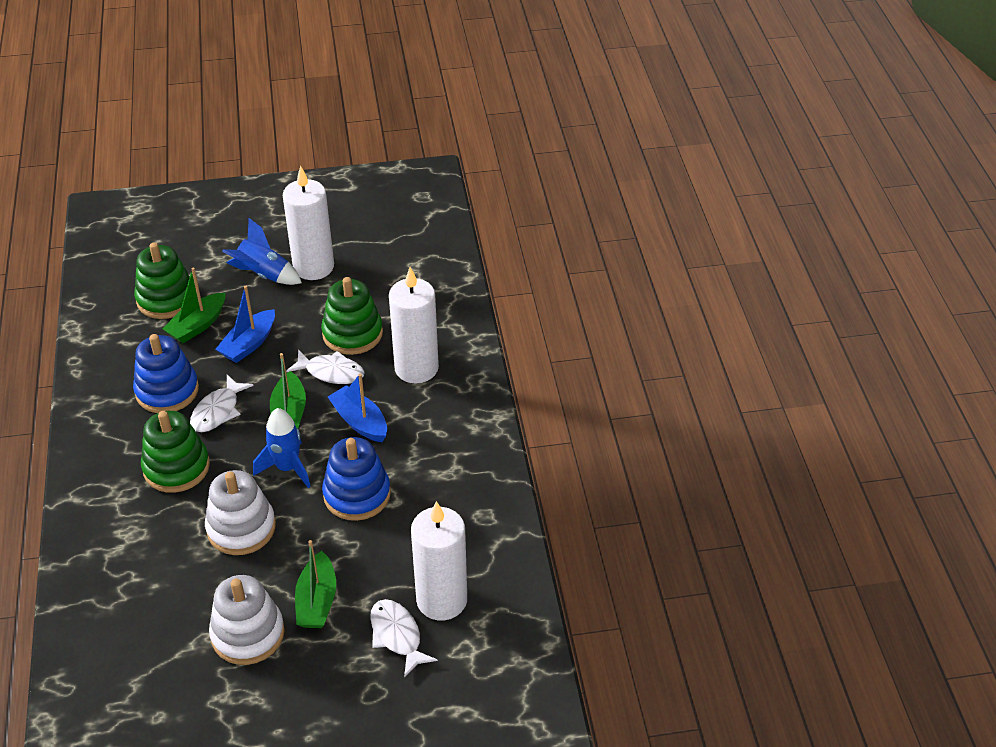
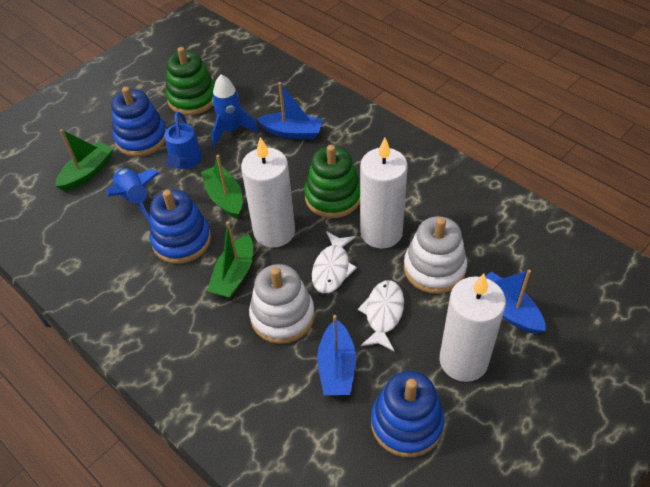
blue boat: [215,286,275,363] [328,374,387,442] = 2 -> [257,82,323,139] [317,315,356,395] [485,270,546,334] = 3
blue stacking toy: [133,334,199,413] [322,437,391,521] = 2 -> [112,87,167,157] [150,190,211,264] [371,371,444,457] = 3
blue watering can: none = 0 -> [164,112,202,169] = 1
green stacking toy: [134,242,190,319] [141,411,210,493] [321,277,383,355] = 3 -> [166,47,215,115] [304,145,360,218] = 2
white fish: [190,375,254,432] [286,350,364,384] [370,599,438,677] = 3 -> [312,231,357,293] [358,280,404,351] = 2

